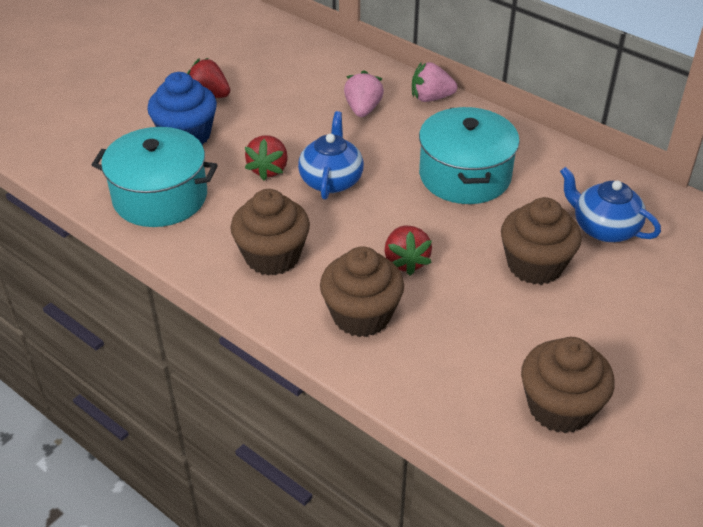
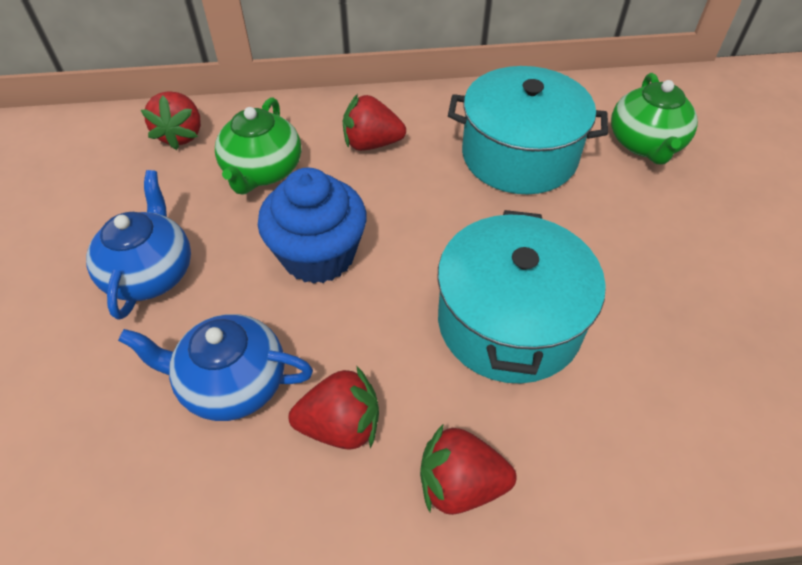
brown cupcake: [230,189,310,276] [320,246,404,337] [501,197,582,285] [521,337,615,433] = 4 -> none = 0
green teapot: none = 0 -> [215,97,301,194] [611,73,698,165] = 2
pink strawberry: [344,70,384,117] [412,62,458,102] = 2 -> none = 0
red strawberry: [187,58,230,98] [245,135,288,181] [384,225,432,276] = 3 -> [141,91,201,150] [289,366,379,450] [343,94,406,151] [420,424,516,515] = 4

